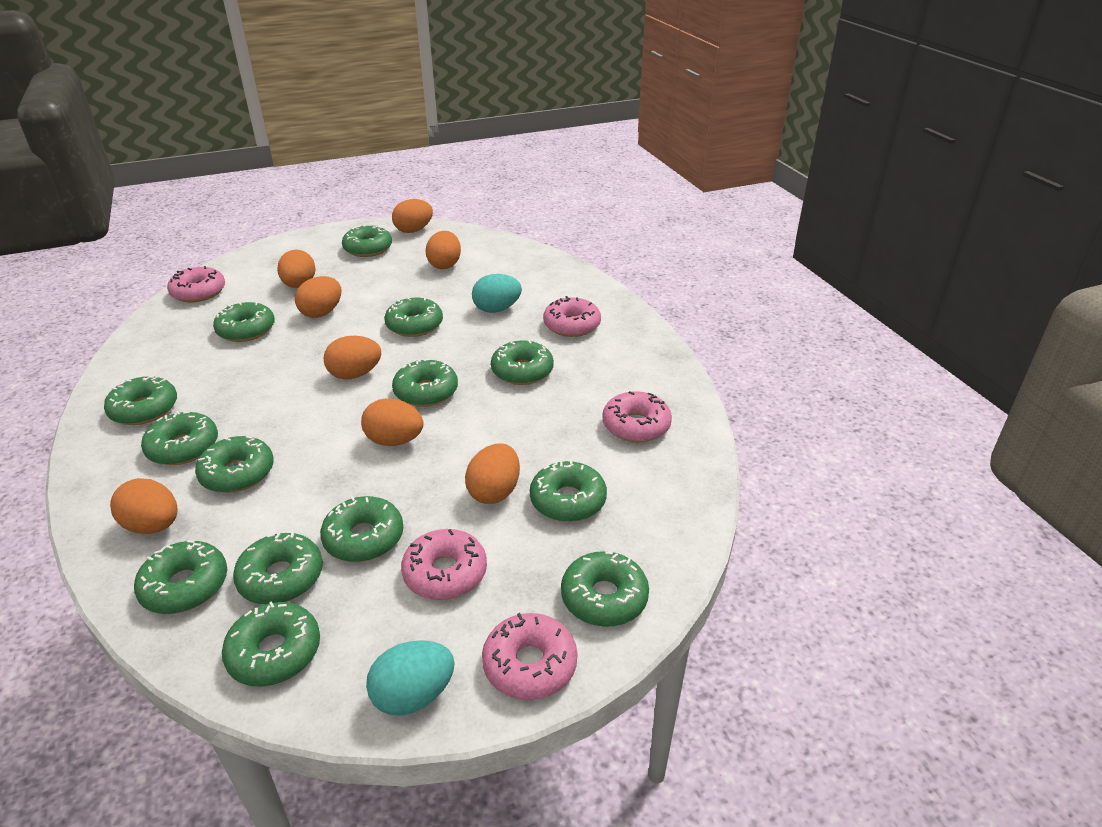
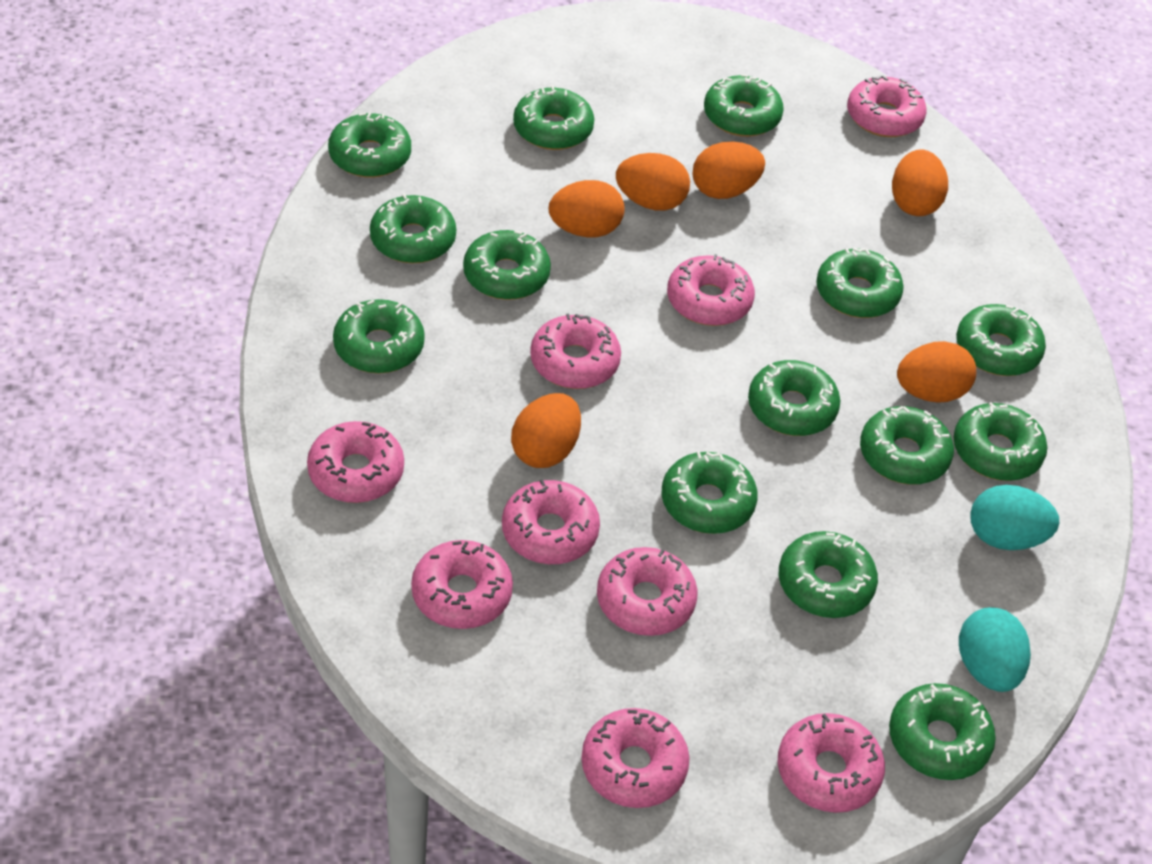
orange egg: [110,478,178,534] [277,250,316,288] [295,276,341,318] [323,336,381,379] [361,398,424,446] [392,199,433,233] [426,231,461,269] [465,443,520,504] = 8 -> [511,393,581,468] [549,180,625,237] [616,153,690,211] [693,142,765,199] [892,149,948,216] [897,341,976,403] = 6
pink donut: [167,266,225,302] [401,529,487,600] [482,613,577,700] [543,296,601,337] [602,391,672,442] = 5 -> [307,421,404,503] [411,540,513,629] [502,479,600,564] [530,314,621,389] [581,708,690,808] [597,547,698,636] [667,254,755,326] [778,713,885,813] [847,75,927,137] = 9

